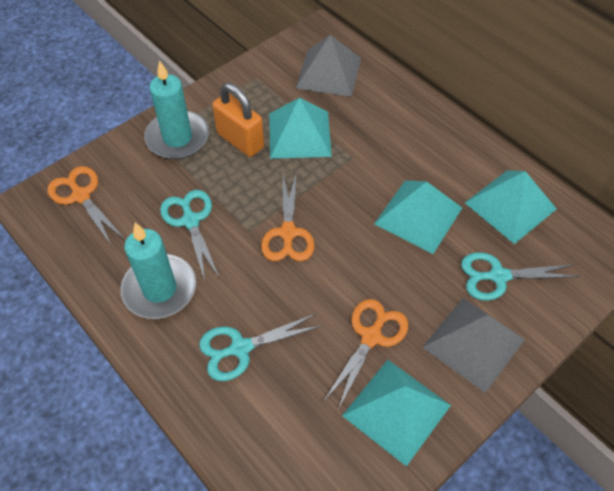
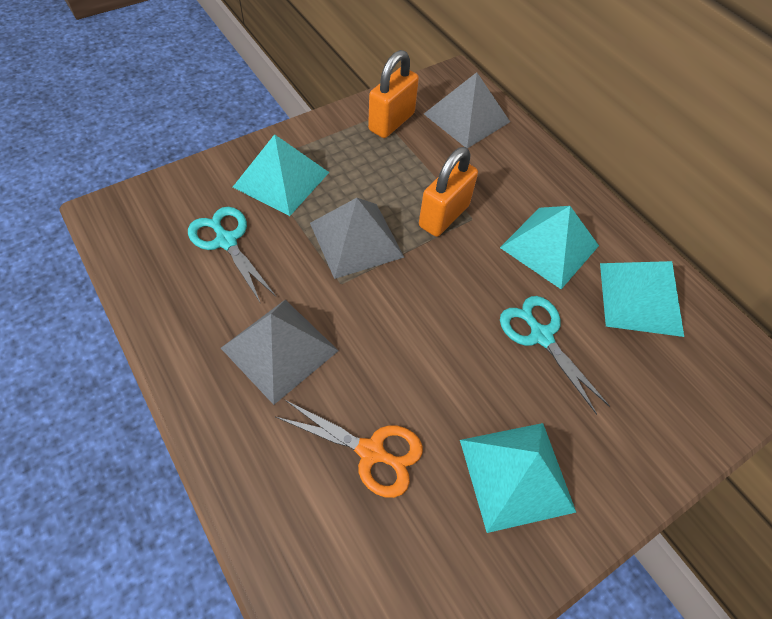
grey pyramid: [296,35,361,97] [423,298,525,393] = 2 -> [221,300,339,405] [310,198,404,279] [424,72,510,148] = 3
orange padlock: [212,83,264,157] = 1 -> [368,50,419,138] [419,147,478,237] = 2
orange scissors: [47,166,123,245] [261,175,315,261] [323,299,408,410] = 3 -> [276,399,423,498] = 1
turquoise candle: [120,223,196,319] [144,60,209,159] = 2 -> none = 0
turquoise scissors: [160,190,220,281] [199,313,322,381] [461,252,580,301] = 3 -> [188,207,276,302] [500,296,610,415] = 2

